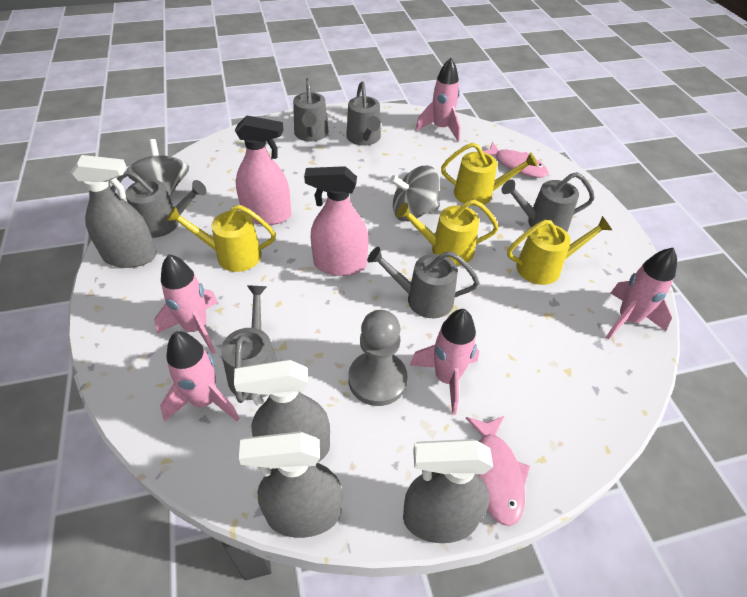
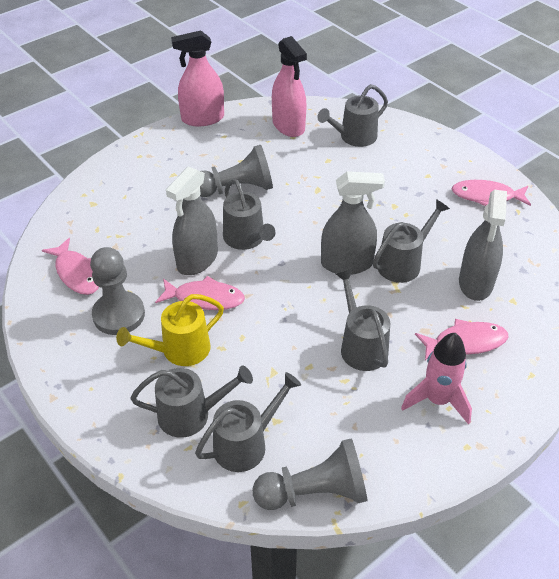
grey pawn: [348,310,408,406] = 1 -> [90,247,145,335] [200,145,273,197] [252,438,368,510] = 3
grey spinning top: [127,139,189,197] [390,166,439,221] = 2 -> none = 0
grey spray bottle: [70,155,157,268] [234,359,330,463] [239,432,342,538] [403,439,493,543] = 4 -> [166,167,218,275] [321,171,385,275] [459,190,507,301] = 3
pink fish: [466,415,530,526] [483,142,549,178] = 2 -> [42,238,99,295] [155,276,245,310] [415,319,508,360] [452,180,531,206] = 4
pink rocket: [154,254,218,354] [160,331,240,422] [409,309,479,415] [415,58,461,141] [606,248,677,340] = 5 -> [401,333,472,425] = 1
yellow watering can: [166,205,276,272] [396,200,499,265] [441,143,537,206] [507,216,612,285] = 4 -> [116,294,224,366] = 1

